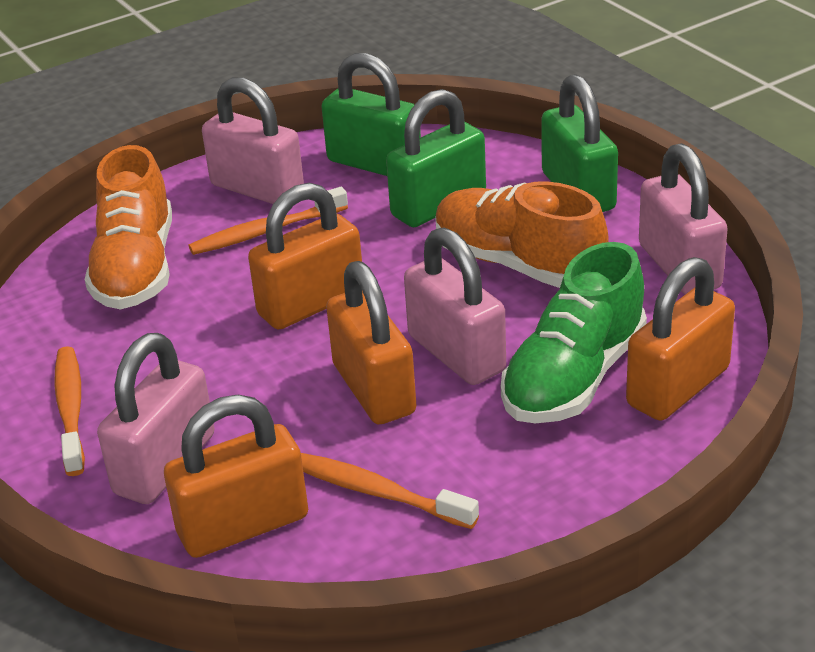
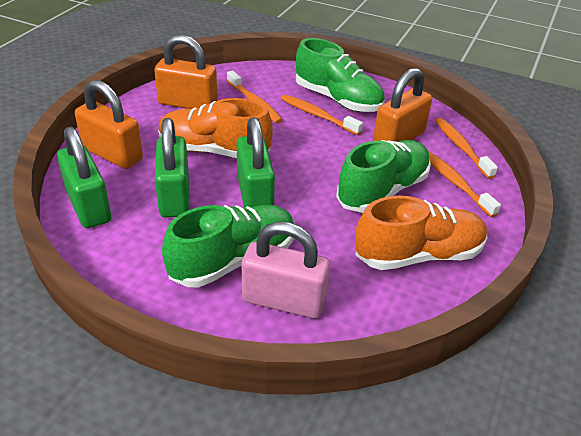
green shoe: [501,242,647,423] = 1 -> [162,205,294,288] [296,38,385,112] [336,140,431,213] = 3
orange padlock: [164,395,308,558] [248,183,362,330] [326,261,417,424] [626,257,735,421] = 4 -> [75,80,143,169] [154,35,218,109] [373,68,432,142] = 3
orange toothbrush: [54,346,85,476] [189,187,348,255] [301,453,479,529] = 3 -> [227,70,283,124] [281,95,363,135] [428,151,501,217] [435,118,498,179] = 4
pink padlock: [97,333,215,504] [202,77,304,204] [404,227,506,385] [639,143,728,294] = 4 -> [242,221,330,319] = 1

